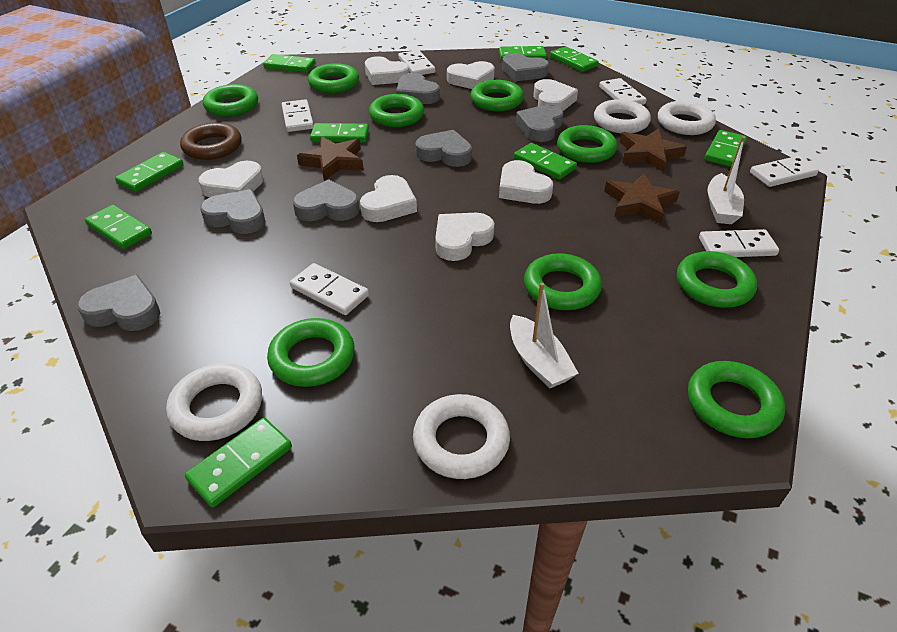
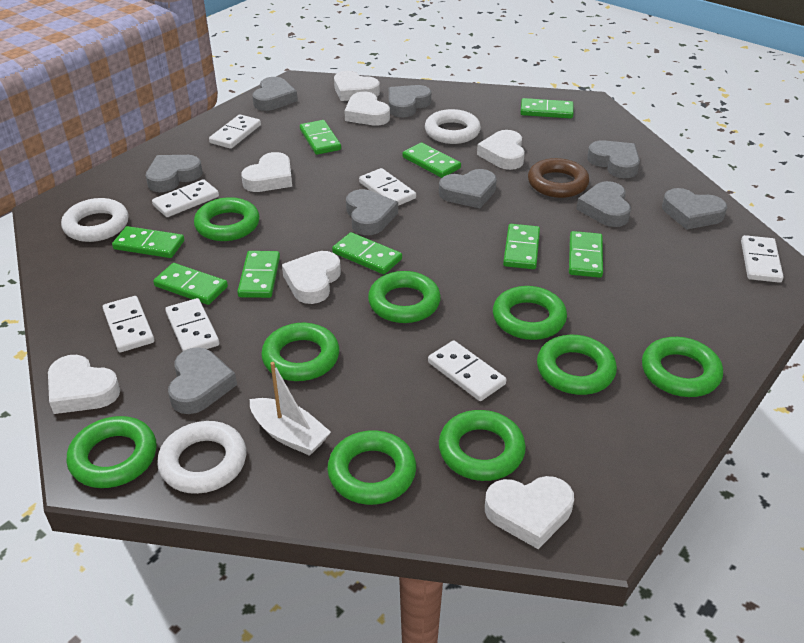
brown star: [297,136,364,181] [604,173,680,224] [620,128,687,172] = 3 -> none = 0
grey heart: [77,275,160,331] [200,189,265,234] [293,179,360,221] [396,73,440,104] [415,130,472,167] [502,53,549,81] [516,105,563,142] = 7 -> [146,155,202,192] [168,347,237,414] [252,77,298,111] [346,189,398,235] [389,85,431,117] [439,169,497,208] [576,181,631,227] [587,140,640,178] [662,188,727,230] = 9
white boat: [510,283,579,389] [708,136,745,224] = 2 -> [250,362,331,456] = 1
white domino: [282,99,314,132] [290,263,369,315] [398,50,435,75] [599,78,647,105] [699,229,779,257] [750,156,819,187] = 6 -> [103,296,154,352] [152,179,219,217] [165,298,219,351] [209,114,261,149] [359,168,416,206] [428,340,506,401] [741,235,784,283] = 7
white ring: [166,363,262,441] [413,394,510,479] [594,99,651,133] [658,101,716,135] = 4 -> [61,198,129,242] [157,421,246,494] [425,109,481,144] = 3

